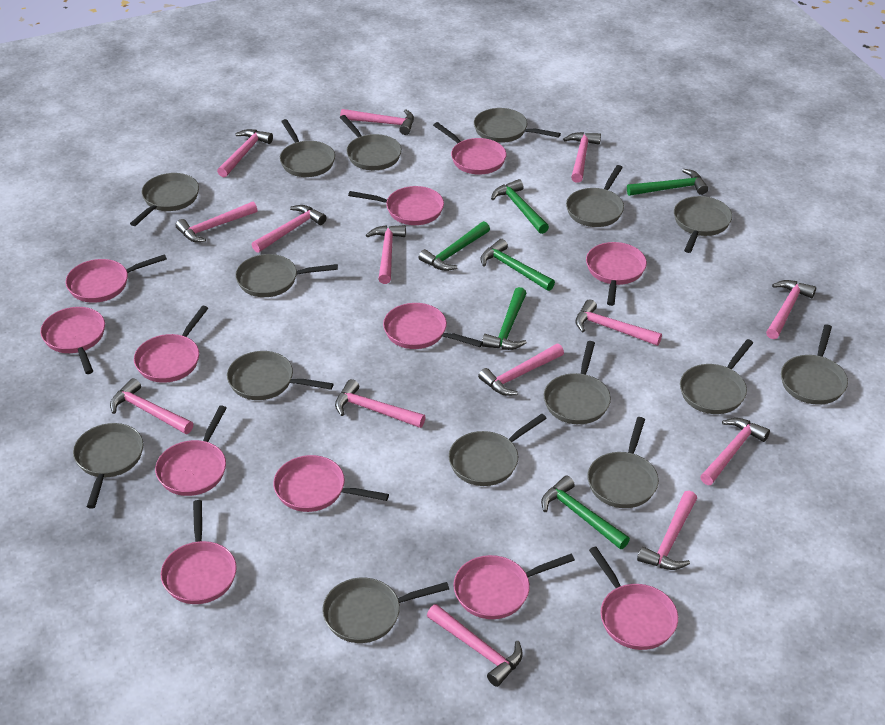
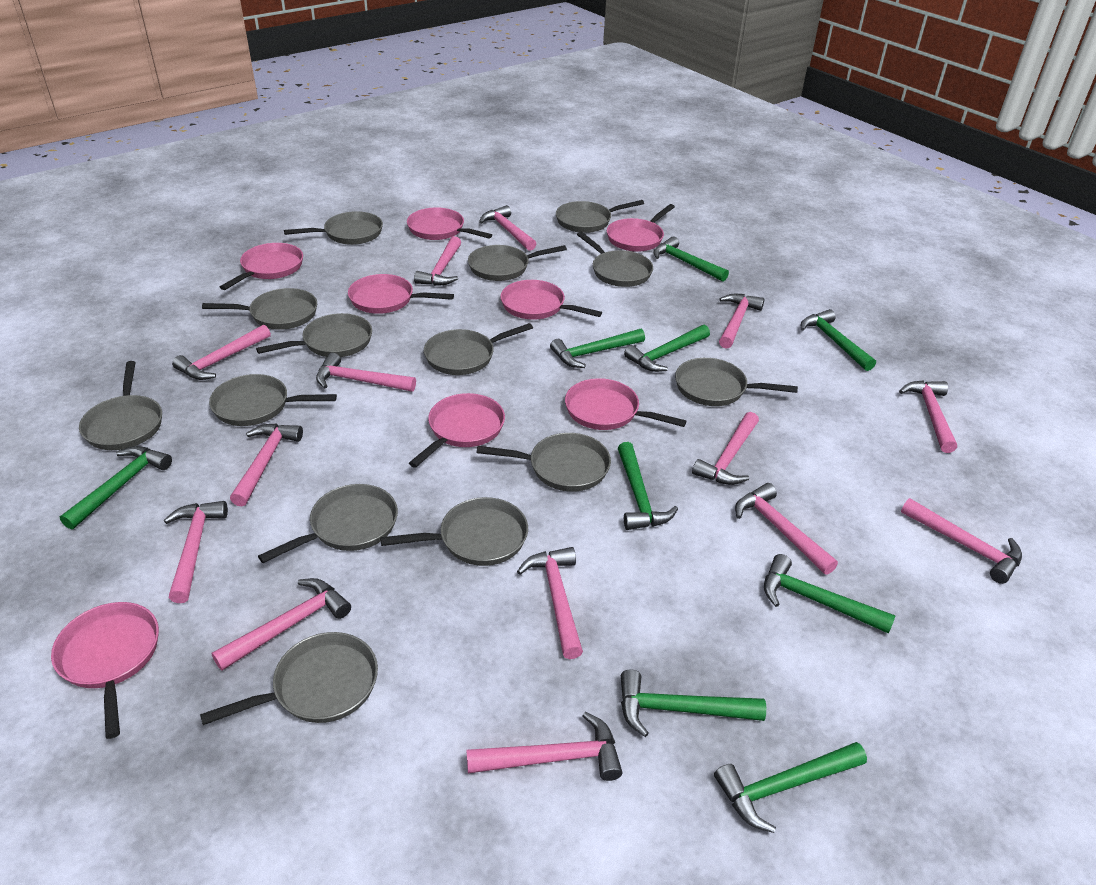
green hammer: [419,221,490,271] [480,239,555,291] [482,287,527,350] [491,179,549,234] [541,476,630,549] [627,169,708,196] = 6 -> [60,446,172,530] [550,329,645,368] [618,442,678,530] [621,669,766,737] [624,325,710,372] [653,236,729,281] [714,742,867,833] [764,554,895,634] [801,309,876,371] = 9
grey pan: [73,423,144,509] [130,173,199,226] [227,351,333,400] [235,254,338,297] [280,119,335,177] [322,578,449,643] [340,115,402,170] [448,414,547,486] [474,108,561,143] [544,341,611,424] [566,165,624,227] [587,417,659,508] [674,196,732,253] [680,339,753,414] [781,324,848,405] = 15 -> [79,361,162,450] [200,632,378,725] [202,288,317,330] [209,374,337,426] [256,313,372,357] [258,484,398,563] [284,211,383,245] [380,497,528,566] [424,323,533,375] [468,245,567,281] [477,433,611,492] [556,200,644,233] [577,232,653,287] [675,358,798,406] = 14
pink pan: [40,307,105,374] [66,254,167,303] [134,306,208,383] [155,405,227,496] [161,500,237,604] [273,455,389,512] [348,186,444,225] [383,303,483,349] [433,122,506,174] [454,554,575,619] [586,242,647,306] [589,546,678,650] = 12 -> [51,602,159,739] [220,243,303,290] [348,274,454,314] [407,208,492,240] [409,393,505,468] [500,280,602,320] [565,378,686,430] [607,204,675,252] = 8

